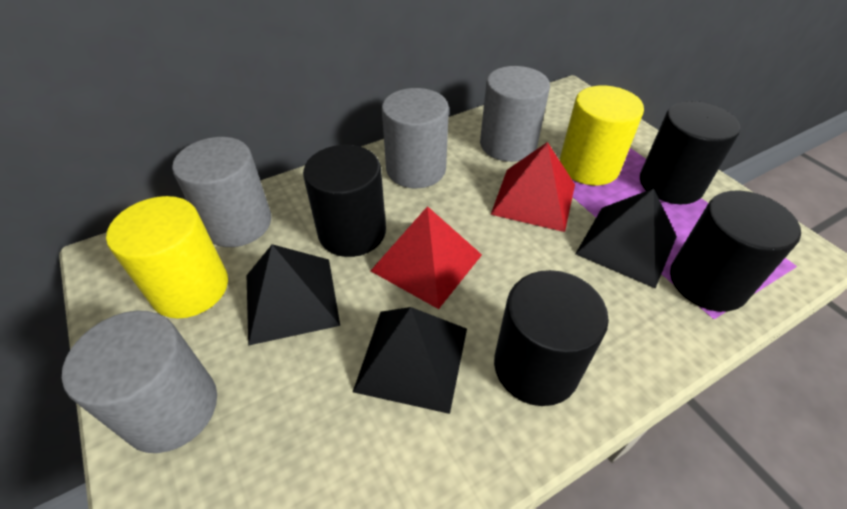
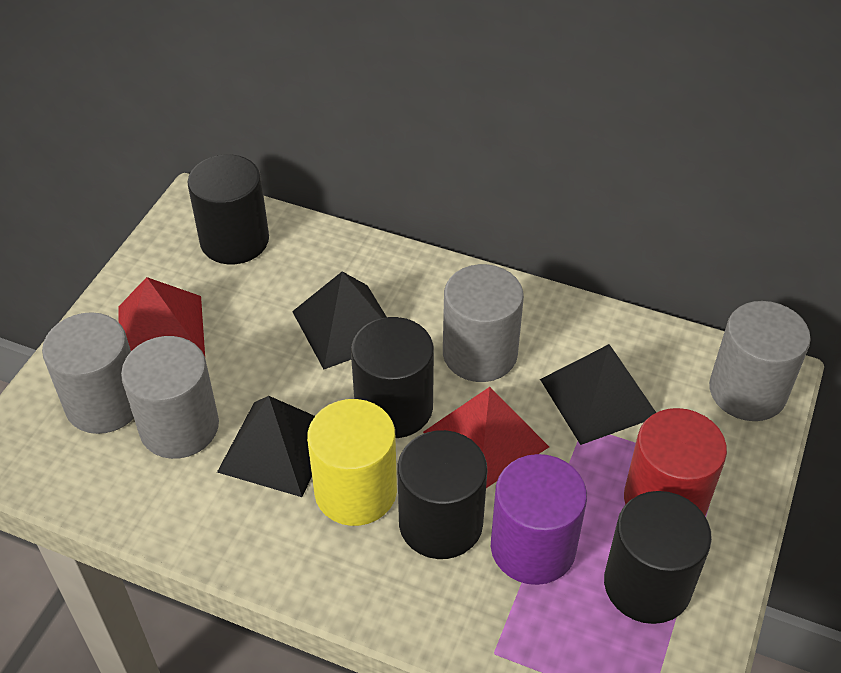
purple cylinder: none = 0 -> [491,454,587,585] = 1
red cylinder: none = 0 -> [624,408,727,516] = 1
yellow cylinder: [106,196,228,318] [560,86,644,185] = 2 -> [307,399,397,526] = 1

